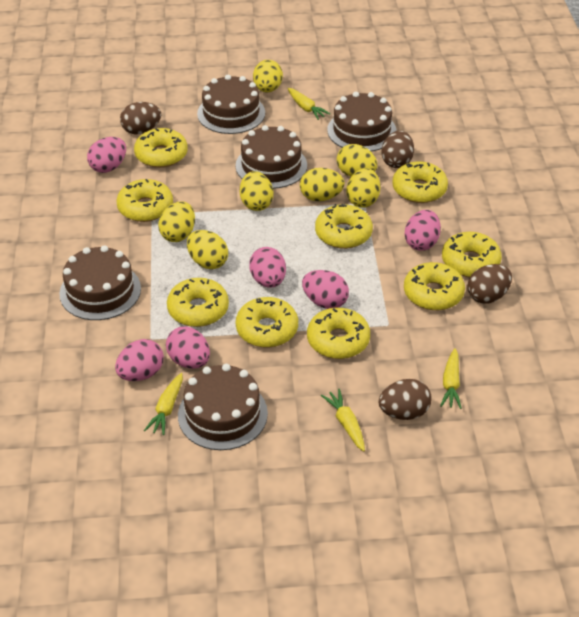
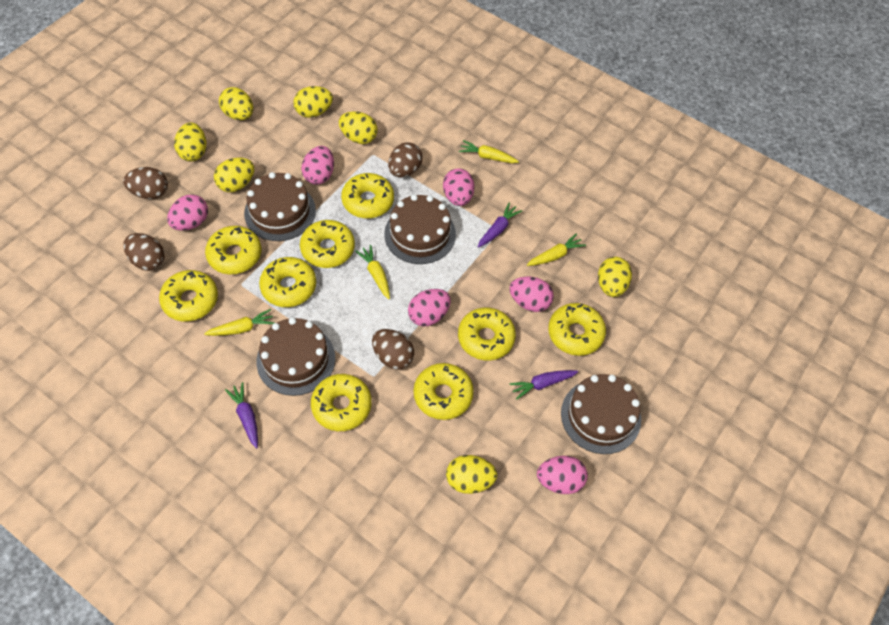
brown cake: [59,245,141,320] [178,364,268,450] [197,75,265,134] [236,125,307,189] [327,92,397,152] = 5 -> [244,172,316,241] [257,317,335,396] [384,194,456,264] [561,374,641,454] = 4
purple carrot: none = 0 -> [225,382,258,449] [478,202,522,248] [510,370,578,400] = 3

